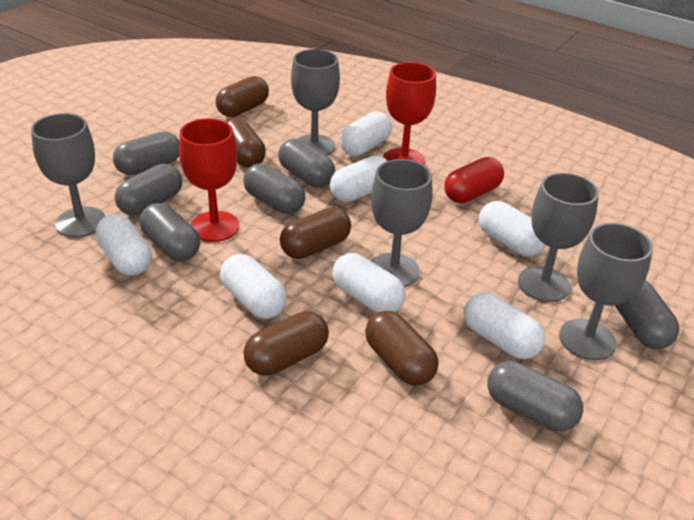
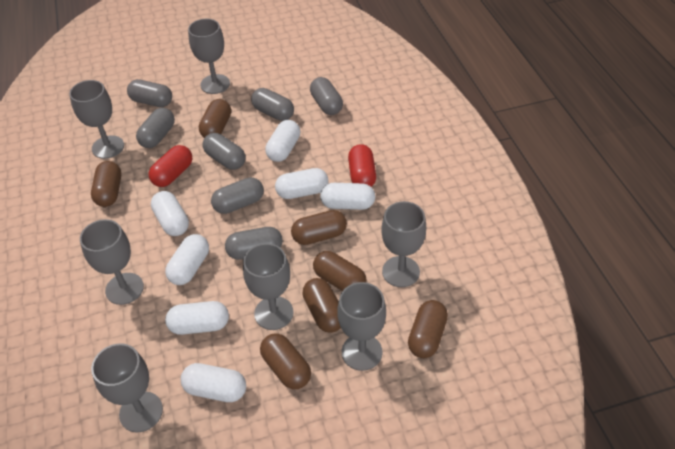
brown capsule: [216,76,269,117] [226,118,266,168] [243,311,329,376] [280,207,351,259] [365,311,438,386] = 5 -> [91,161,121,207] [199,99,231,138] [260,333,311,389] [291,210,347,245] [302,278,341,333] [313,251,367,291] [408,300,448,358] = 7
grey goblet: [31,113,105,238] [291,49,340,156] [371,159,433,287] [518,173,599,302] [559,223,653,360] = 5 -> [69,80,124,159] [80,219,144,305] [91,343,163,432] [188,19,230,94] [243,243,294,330] [337,282,386,371] [381,201,426,287] = 7
red capsule: [444,157,504,203] = 1 -> [148,145,192,187] [348,144,376,187] = 2
red goblet: [179,118,239,242] [383,62,436,165] = 2 -> none = 0

